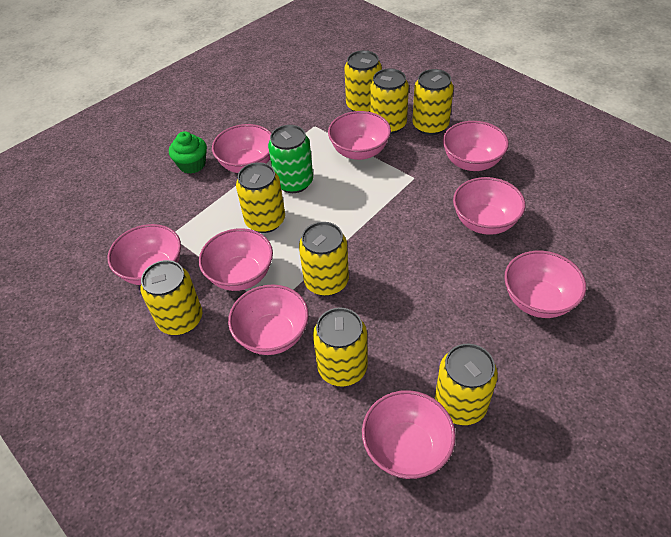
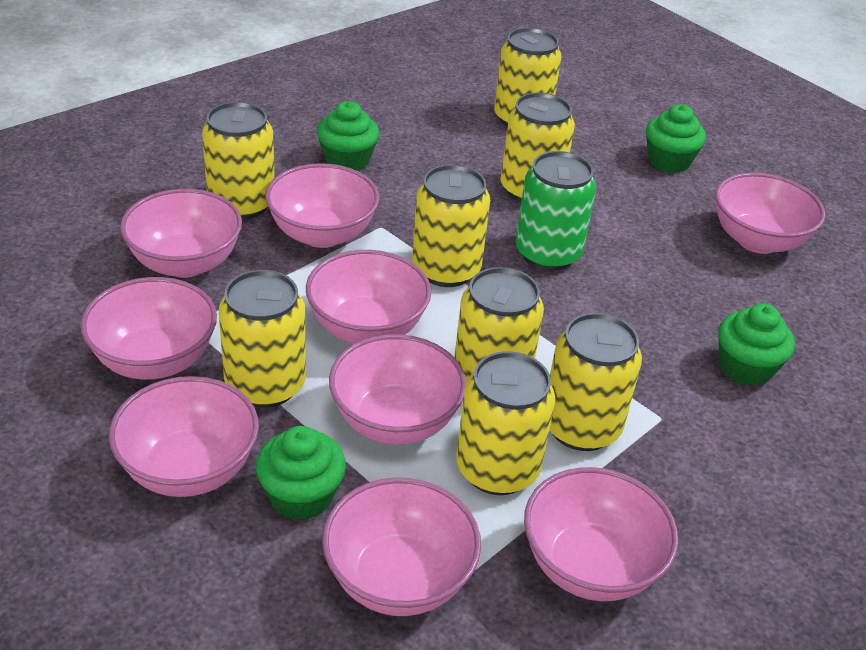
green cupcake: [169,131,207,174] = 1 -> [256,426,346,521] [317,101,379,171] [646,104,706,173] [718,303,795,386] = 4

